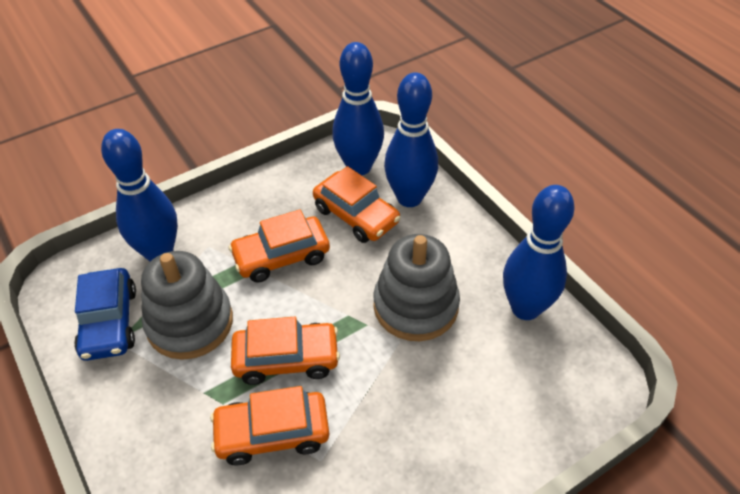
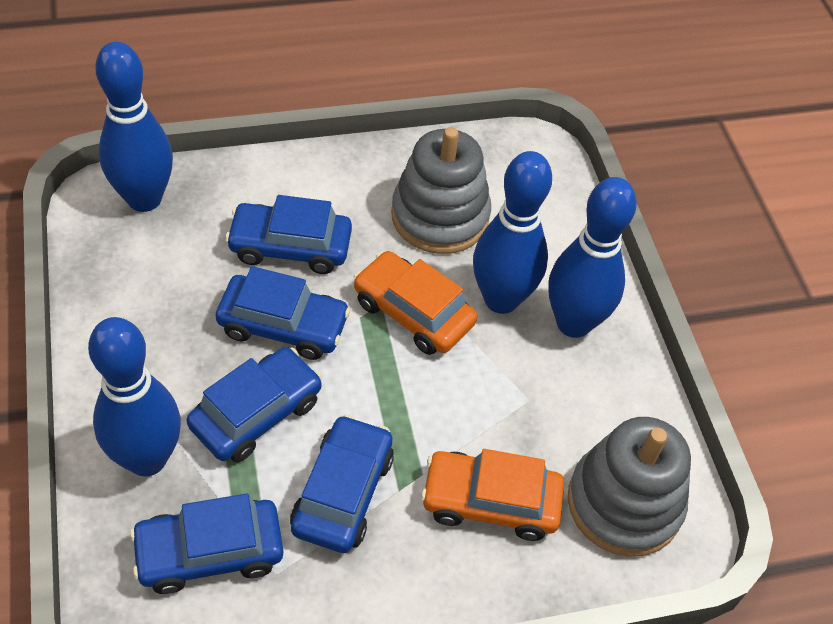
blue car: [74,268,136,361] = 1 -> [130,493,283,594] [187,347,322,462] [216,266,350,360] [225,195,352,274] [290,415,394,553] = 5
orange car: [210,386,329,466] [229,209,330,283] [231,317,340,385] [313,166,401,243] = 4 -> [354,251,477,355] [421,449,564,541] = 2

